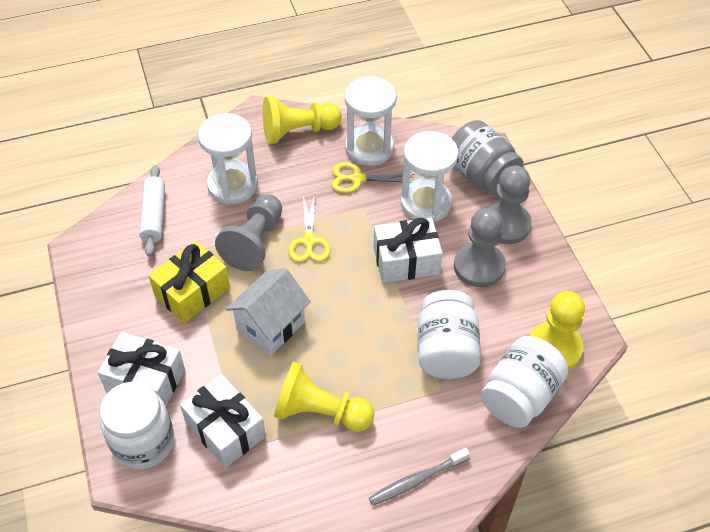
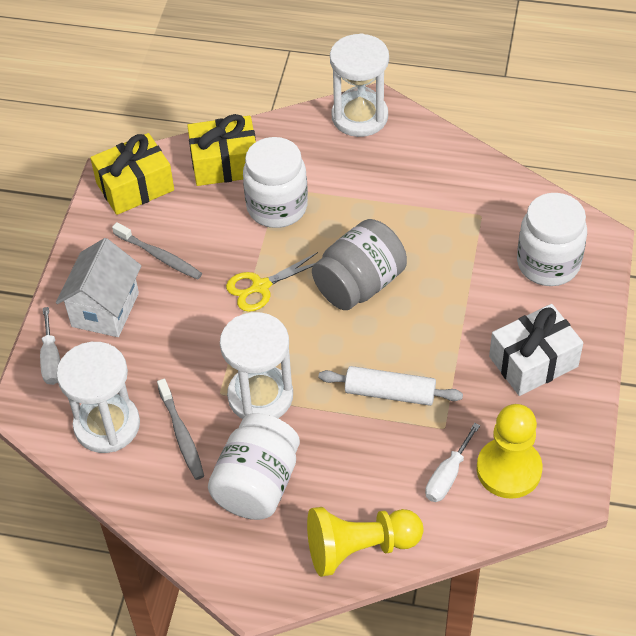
grey pawn: [215,194,282,271] [454,208,506,287] [487,165,532,244] = 3 -> none = 0
grey toothbrush: [369,448,470,505] = 1 -> [112,222,202,280] [157,379,204,480] = 2
white gift: [98,332,185,406] [180,374,266,468] [374,218,443,283] = 3 -> [489,304,583,396] = 1
white screwdriver: none = 0 -> [40,307,60,385] [425,423,480,502] = 2
yellow gift: [149,241,230,323] = 1 -> [90,133,174,215] [187,114,256,186] = 2
yellow pawn: [262,96,342,144] [274,362,374,432] [530,291,585,370] = 3 -> [307,507,424,577] [477,404,543,499] = 2
yellow scissors: [288,194,331,262] [332,162,414,193] = 2 -> [226,252,318,312] = 1

